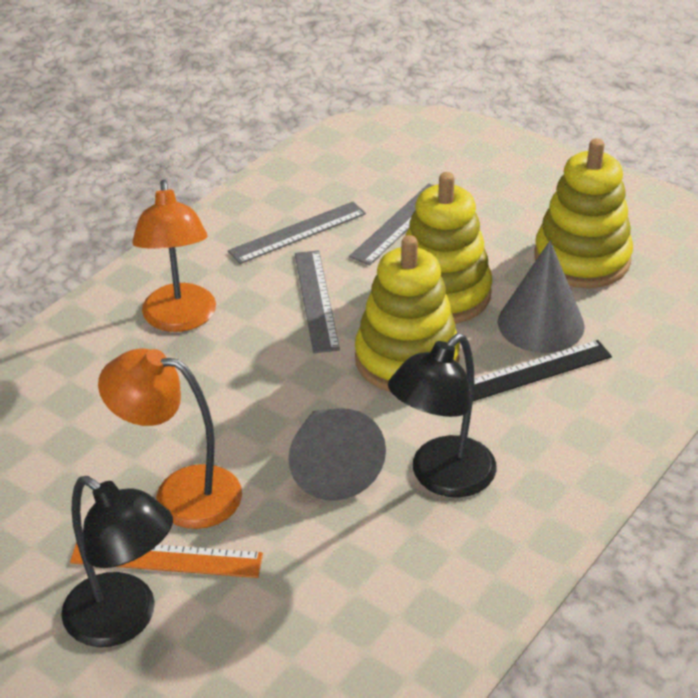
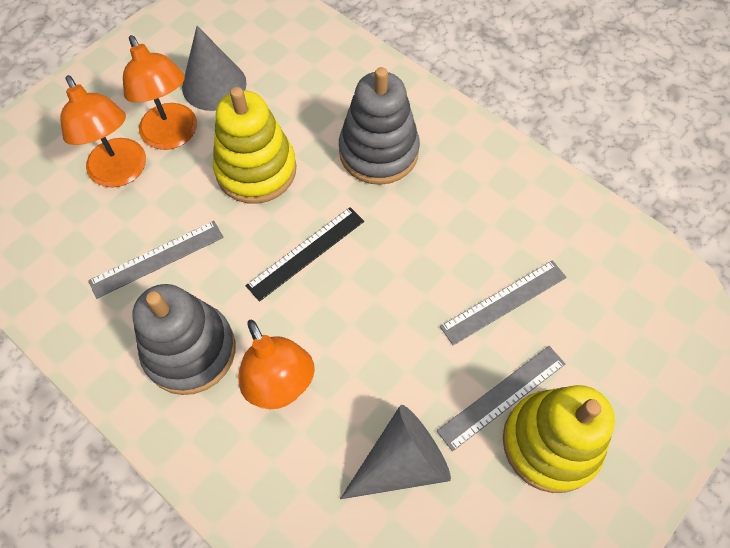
black lamp: [61,476,173,647] [388,334,496,497] = 2 -> none = 0
grey stacking toy: none = 0 -> [133,284,235,395] [339,67,420,185] = 2
orange lamp: [98,348,242,529] [132,180,216,332] = 2 -> [60,75,146,187] [123,35,197,150] [238,319,315,409] = 3
orange ruler: [70,542,263,578] = 1 -> none = 0
yellow stacking toy: [355,235,460,392] [405,172,492,324] [534,138,633,288] = 3 -> [213,87,296,204] [503,385,615,493] = 2

